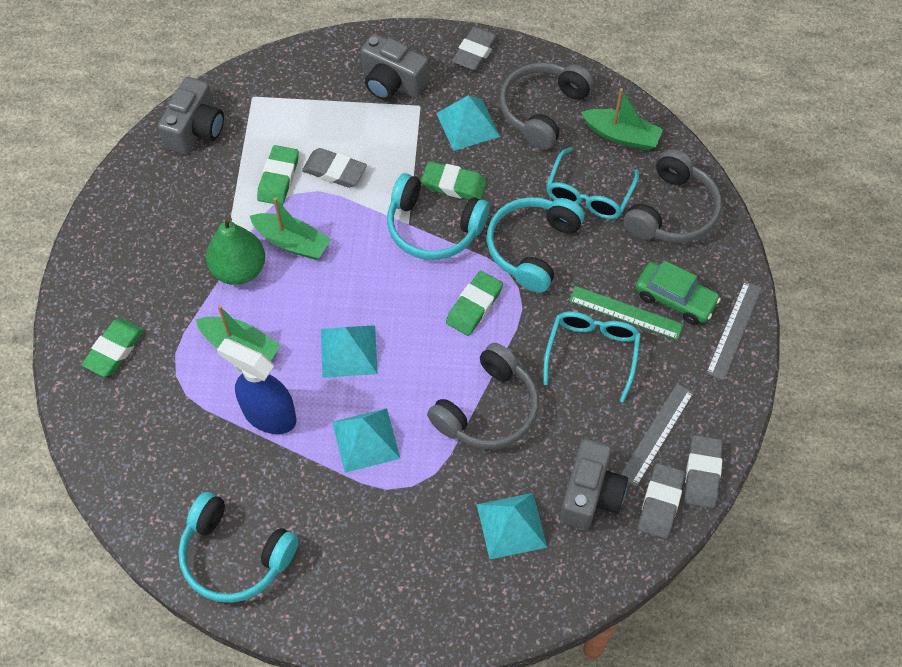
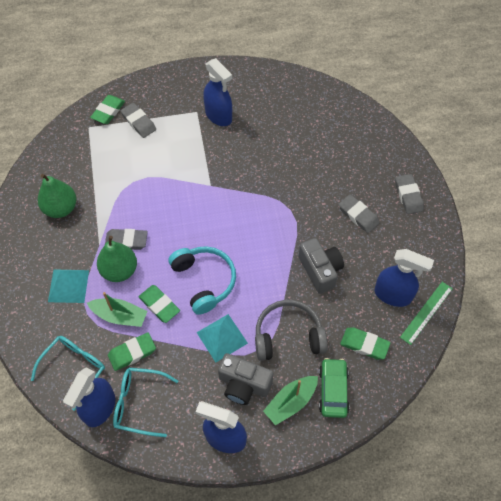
blue spray bottle: [217,339,296,434] = 1 -> [63,368,115,427] [195,401,247,453] [203,58,232,126] [375,249,434,307] = 4
green boat: [196,305,280,361] [250,197,331,260] [581,88,663,150] = 3 -> [87,292,147,327] [263,376,318,425] = 2
green pear: [206,217,265,285] = 1 -> [38,174,76,218] [97,236,137,282] = 2
grey camera: [158,77,224,155] [361,34,429,100] [560,439,628,529] = 3 -> [218,353,273,405] [299,238,344,294] = 2
grey headphones: [427,343,539,449] [500,62,594,150] [624,149,722,243] = 3 -> [255,300,327,361] = 1
grey ruler: [620,384,694,487] [706,281,762,381] = 2 -> none = 0
turquoise headphones: [178,492,299,603] [387,173,490,260] [487,197,585,293] = 3 -> [169,246,236,315] = 1
turquoise pyramid: [321,325,378,378] [332,408,401,473] [436,95,500,151] [477,493,547,559] = 4 -> [48,269,89,303] [196,314,248,362] = 2

